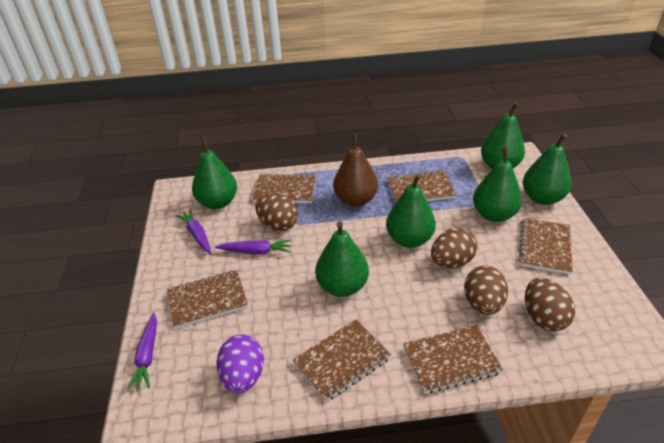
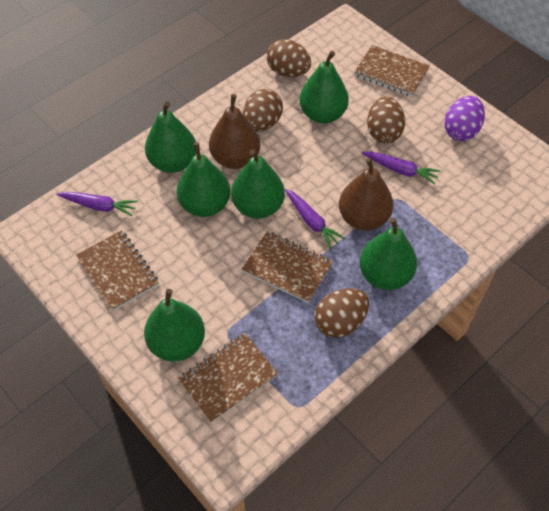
brown notebook: [167,270,248,329] [252,173,316,203] [292,319,391,402] [388,170,456,202] [403,325,503,394] [519,218,573,274] = 6 -> [76,230,159,311] [178,333,278,423] [242,231,333,303] [354,45,430,97] = 4
brown pear: [333,134,378,207] = 1 -> [209,94,260,169] [339,158,393,231] = 2

